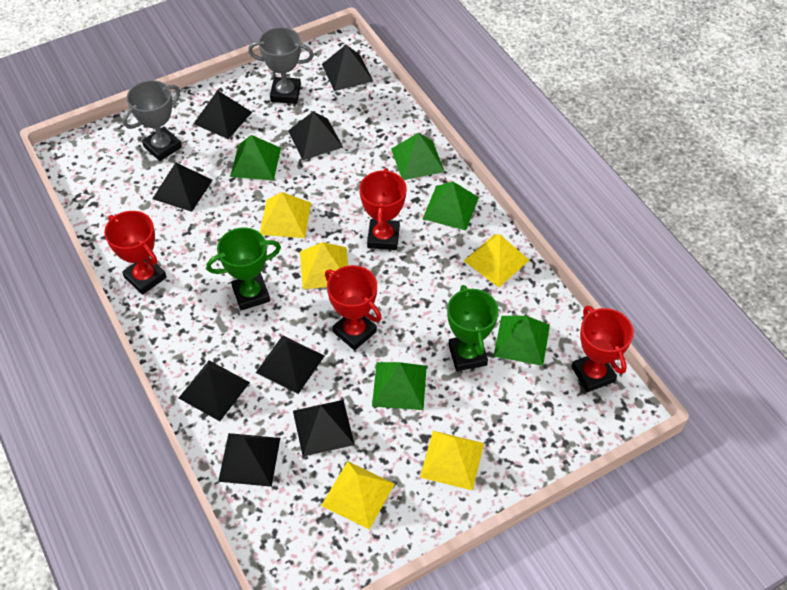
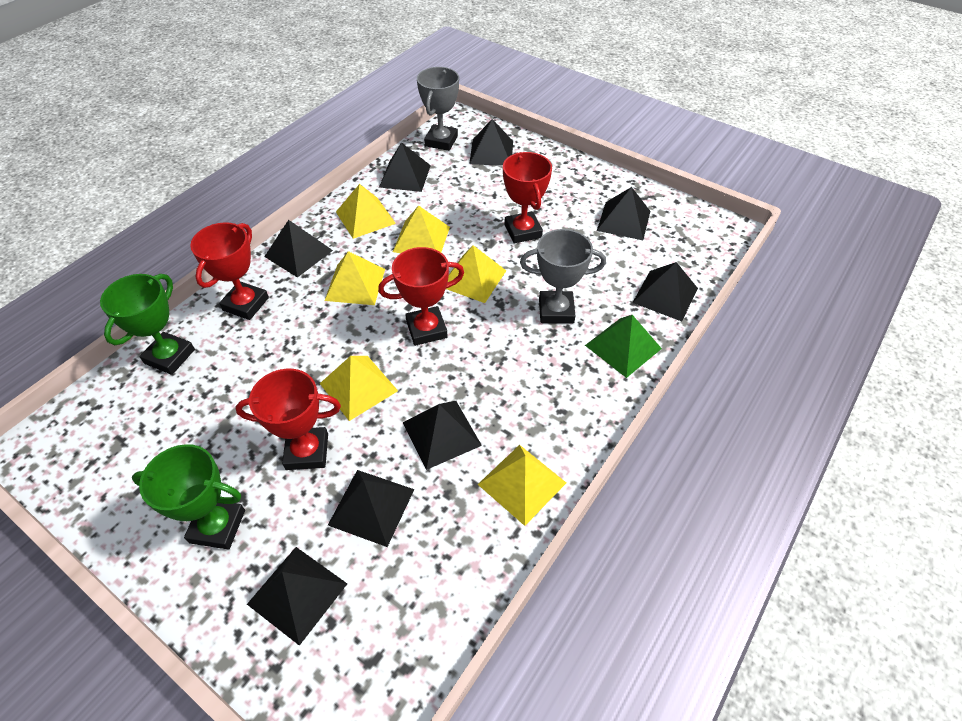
green pyramid: [230,135,281,180] [372,362,427,410] [391,133,445,180] [423,181,479,231] [494,316,550,366] = 5 -> [585,315,662,378] = 1
yellow pyramid: [260,192,311,238] [300,242,348,289] [321,461,395,530] [420,431,484,491] [464,234,529,287] = 5 -> [320,356,398,421] [325,251,385,305] [336,184,396,239] [393,205,450,253] [446,245,506,303] [477,445,566,526] = 6

